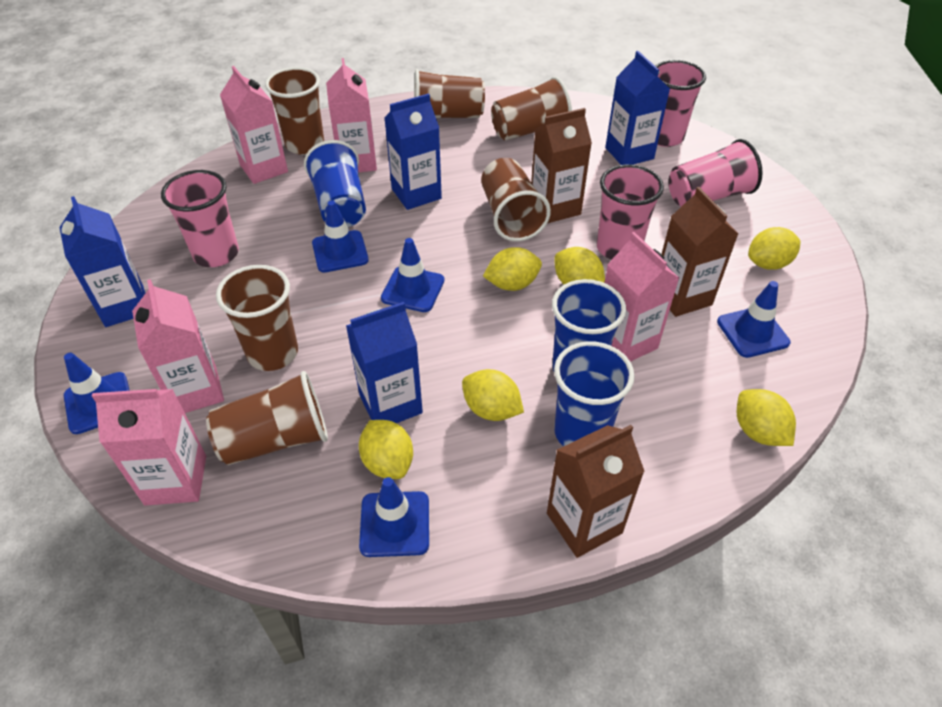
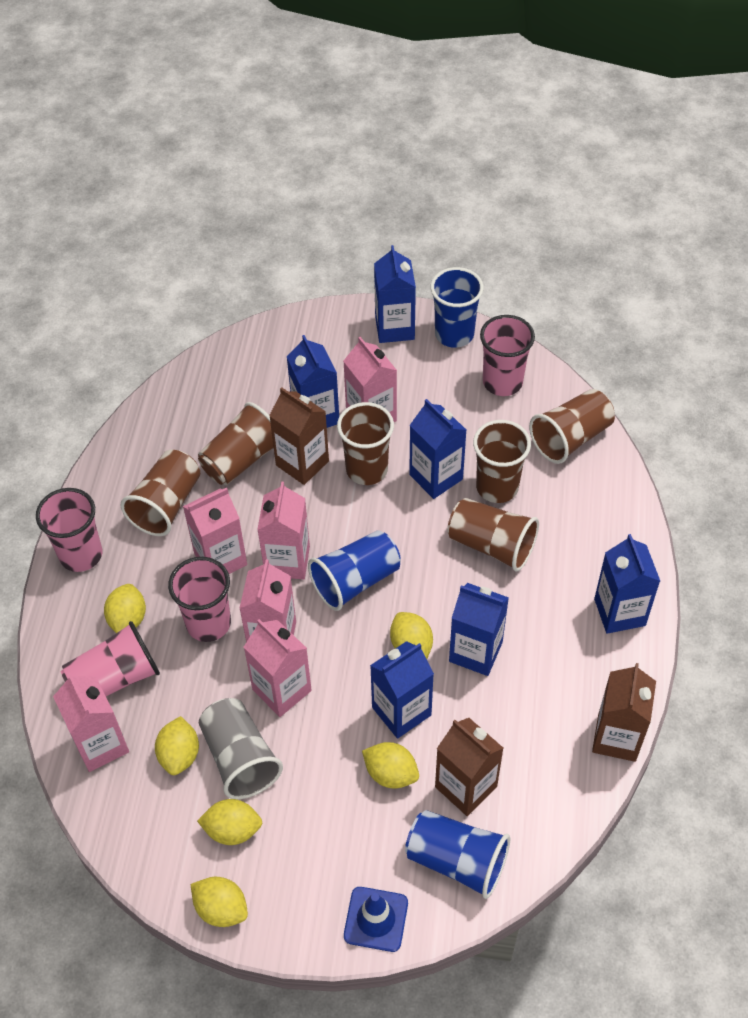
blue carton: [59,196,145,327] [346,302,423,423] [384,94,442,210] [605,51,670,165] = 4 -> [287,335,339,428] [370,641,434,739] [374,245,416,343] [409,399,466,499] [449,583,509,676] [594,534,660,634] = 6
blue traffic cone: [64,353,130,434] [312,200,369,273] [359,477,429,557] [381,238,444,312] [717,281,790,358] = 5 -> [344,887,408,952] = 1
grey cup: none = 0 -> [199,698,283,799] = 1
pink carton: [92,389,206,506] [132,279,224,413] [220,66,288,184] [326,58,377,172] [604,232,679,362] = 5 -> [53,673,129,772] [183,487,247,574] [239,559,296,642] [244,619,312,717] [257,482,310,580] [343,337,397,422] = 6

